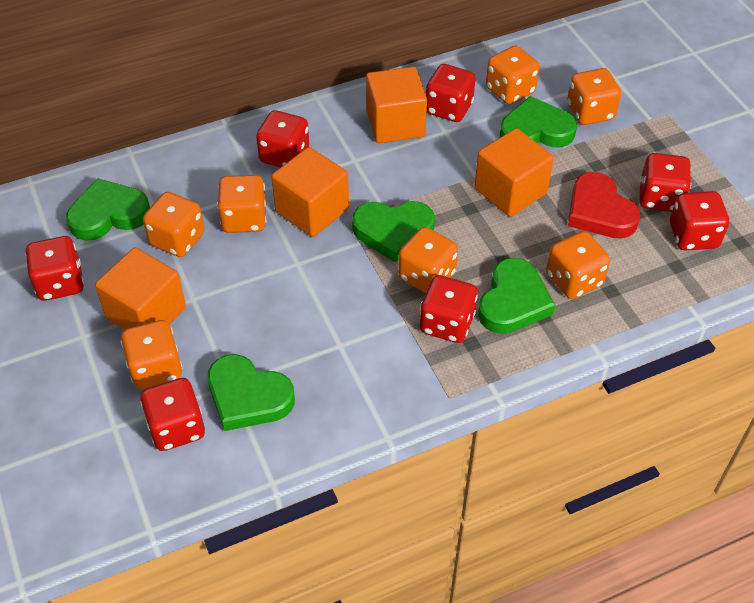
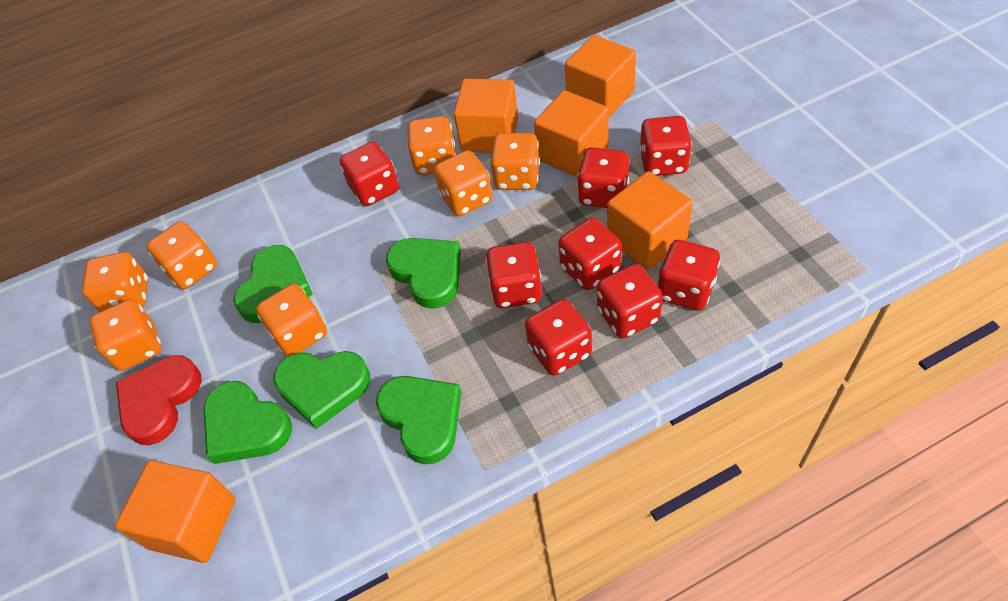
orange cube: [95,247,186,330] [271,147,349,237] [366,67,427,143] [475,128,554,217] = 4 -> [115,460,236,563] [454,79,518,153] [534,90,609,177] [565,35,636,117] [607,171,693,270] = 5
red dice: [25,236,84,301] [140,378,205,451] [256,110,309,168] [420,275,478,343] [426,64,476,122] [640,153,691,212] [670,191,730,251] = 7 -> [340,142,399,206] [486,242,542,308] [525,299,592,376] [559,218,622,290] [577,147,629,208] [597,264,663,338] [639,116,692,176] [658,240,720,311] = 8

